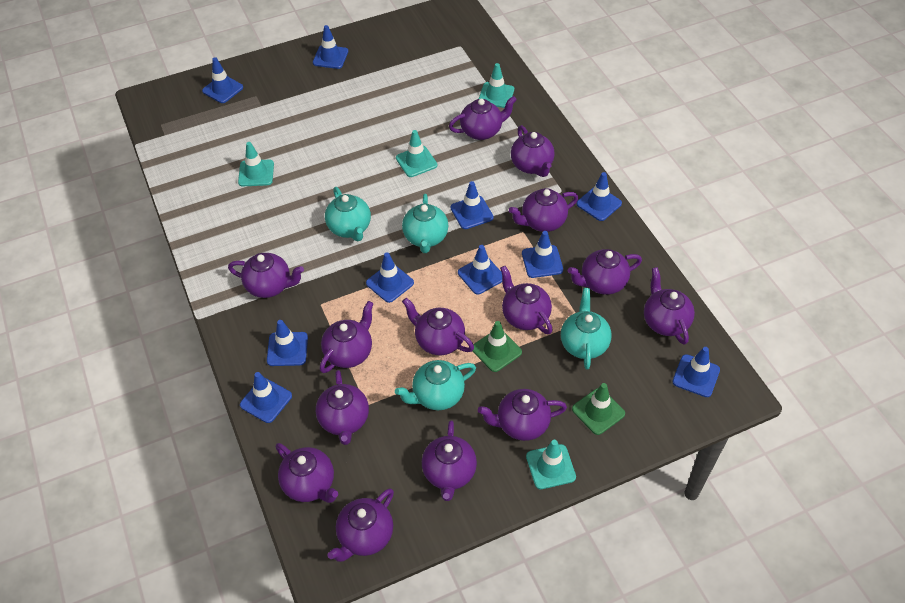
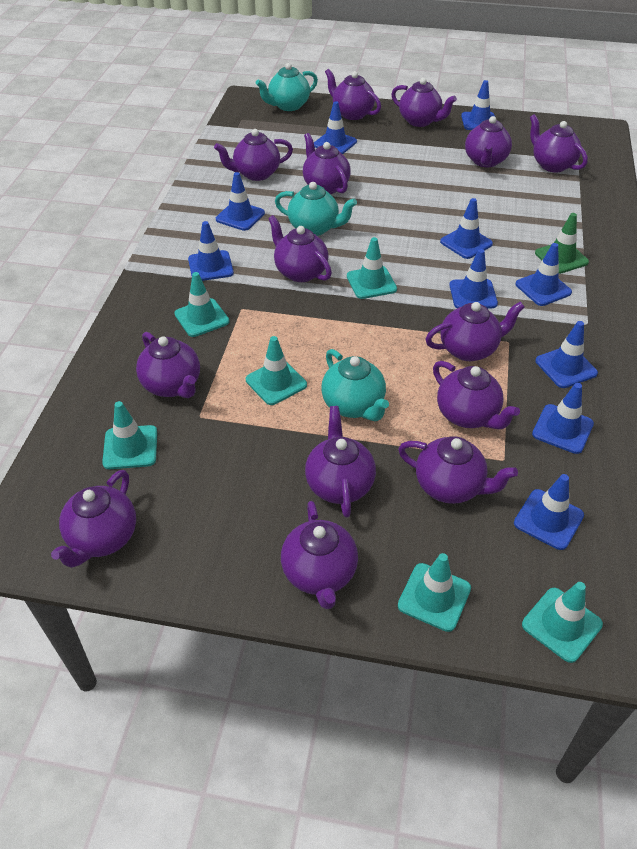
green traffic cone: [473,321,522,372] [572,383,625,435] = 2 -> [535,213,589,274] = 1
turquoise teapot: [325,187,371,241] [395,360,476,410] [402,194,449,253] [561,288,612,370] = 4 -> [256,63,318,111] [275,182,357,236] [321,349,389,421] = 3
turquoise traffic cone: [238,142,274,186] [396,130,437,177] [479,63,514,108] [526,440,576,489] = 4 -> [102,401,157,469] [174,272,230,337] [246,336,307,405] [347,237,397,299] [398,553,471,632] [522,582,603,663] = 6

